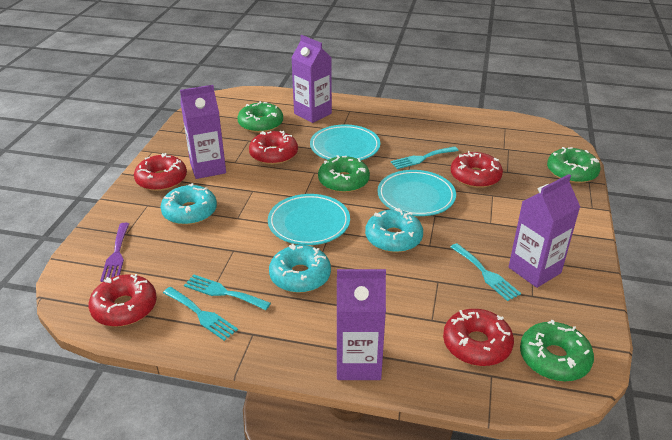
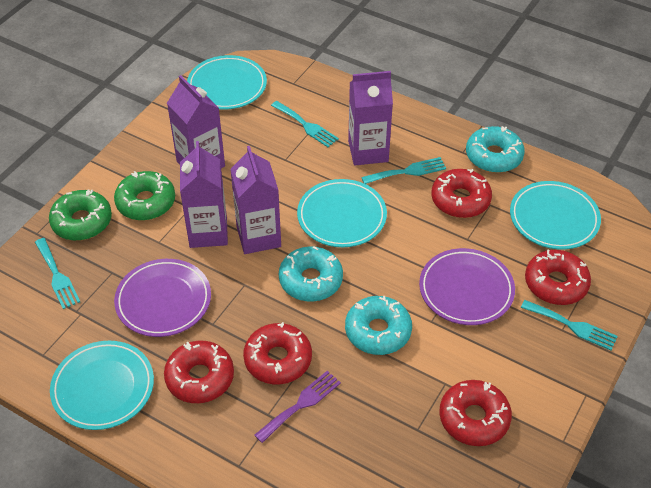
green donut: [238,101,283,133] [318,155,370,193] [520,320,594,382] [547,147,600,183] = 4 -> [49,189,112,241] [114,171,175,220] = 2
purple plate: none = 0 -> [114,259,211,337] [419,248,515,325] = 2
turquoise plate: [268,194,350,245] [310,125,380,161] [377,170,456,216] = 3 -> [50,341,154,430] [187,55,267,109] [297,179,387,247] [510,181,601,249] = 4

